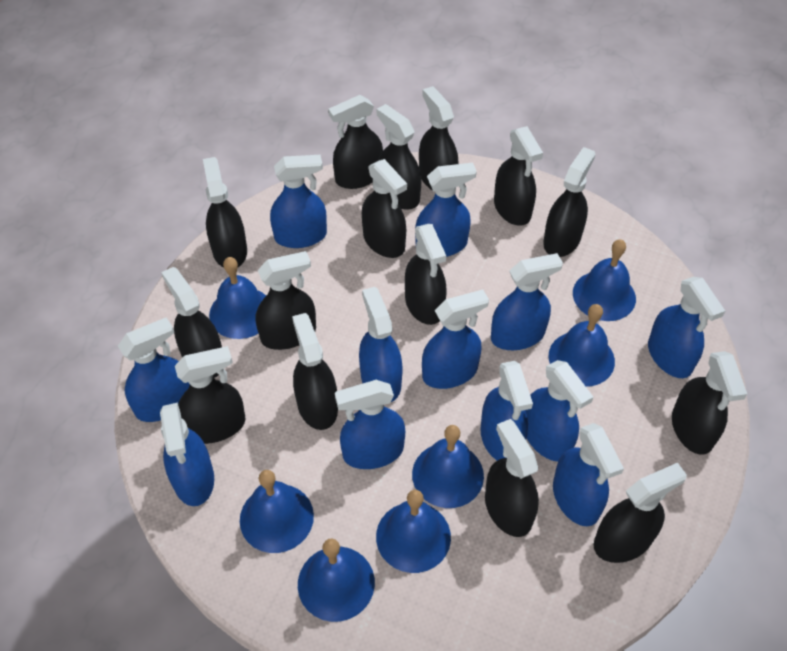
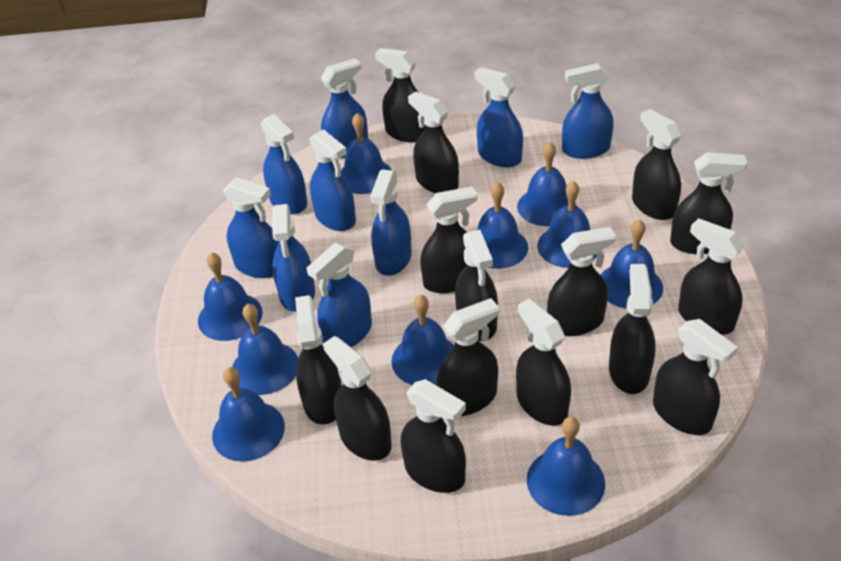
blue bell: [209,257,266,339] [240,470,314,553] [298,538,375,622] [376,490,451,573] [412,425,484,508] [548,304,615,387] [573,239,636,321] = 7 -> [198,252,263,341] [212,367,285,462] [232,304,298,395] [341,113,392,194] [392,294,454,385] [477,182,528,269] [517,142,576,226] [527,417,605,516] [537,181,597,268] [601,219,663,309] = 10
blue spray bottle: [118,317,190,422] [160,403,214,506] [270,155,327,248] [335,380,405,469] [359,287,403,402] [415,163,477,257] [422,290,489,389] [480,361,533,461] [491,253,563,350] [526,360,593,462] [553,423,624,526] [648,277,725,378] = 12 -> [223,177,278,278] [261,114,307,214] [272,204,315,312] [306,243,372,347] [309,129,356,231] [321,58,368,159] [370,170,412,276] [474,67,523,167] [562,63,614,159] = 9

